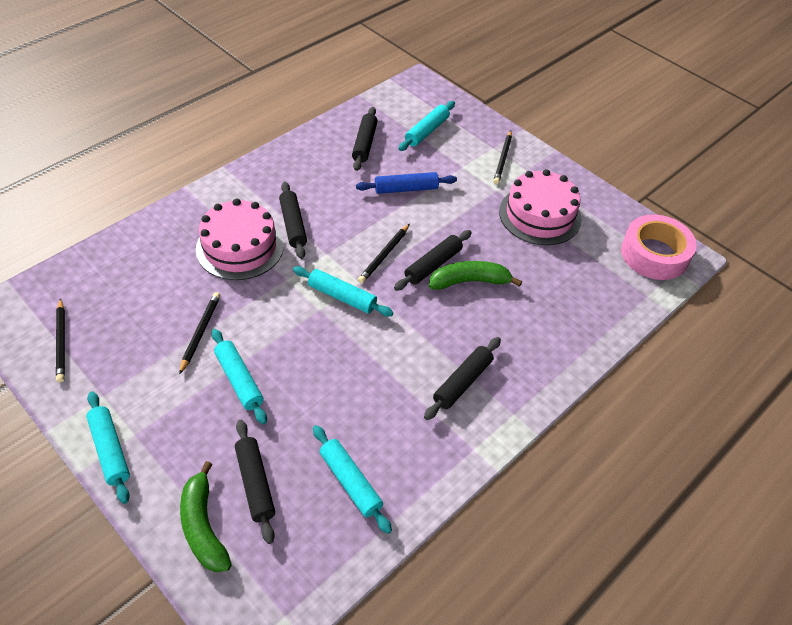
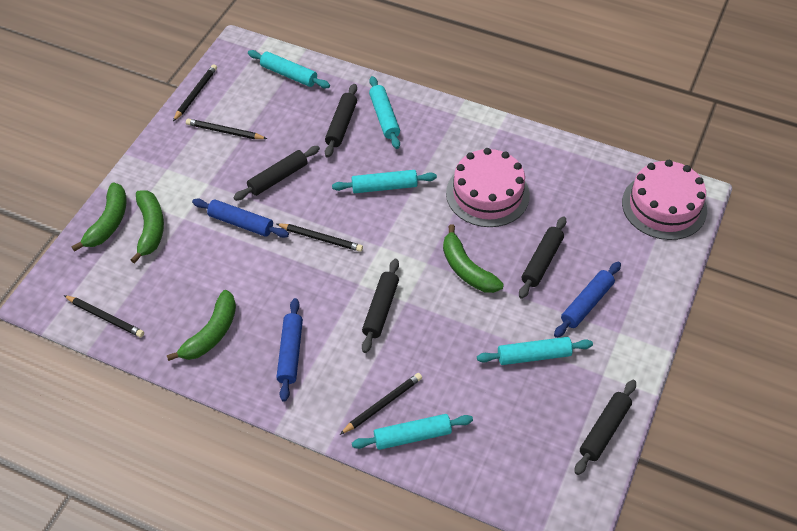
black pencil: [56,298,65,382] [179,292,220,375] [358,224,410,284] [493,131,512,184] = 4 -> [64,295,144,337] [173,64,217,121] [186,119,267,139] [277,223,363,252] [340,373,422,435] = 5
blue rolling pin: [356,172,457,194] = 1 -> [192,198,289,238] [276,298,303,402] [554,262,621,338] = 3
green banana: [180,461,232,572] [429,261,522,290] = 2 -> [71,183,127,252] [131,190,164,263] [167,290,236,361] [443,224,504,293] = 4
pink tape: [621,214,697,280] = 1 -> none = 0

